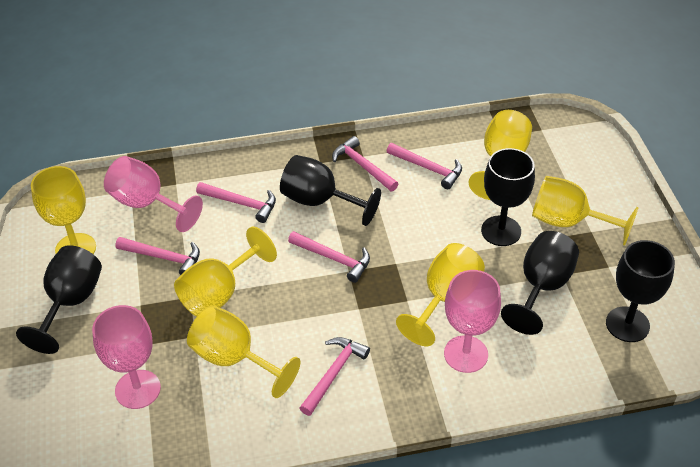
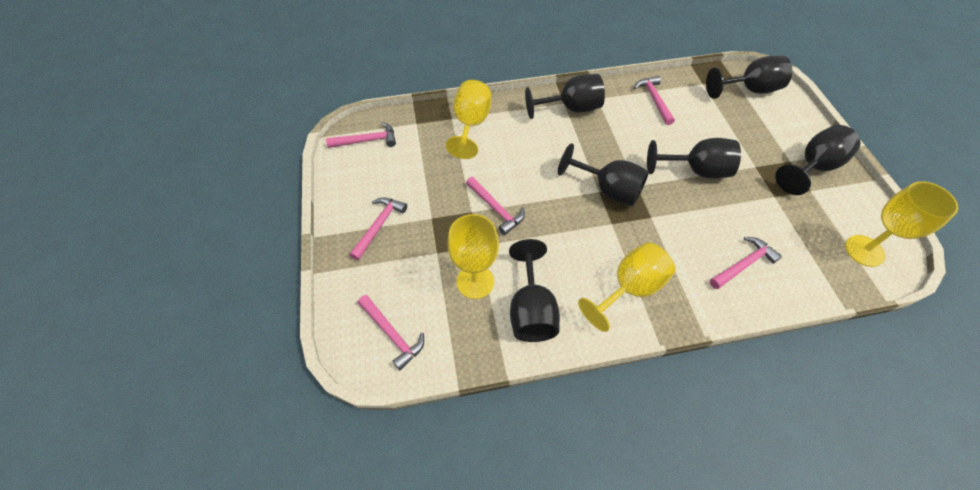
black goblet: [16,245,102,354] [280,155,381,226] [481,148,535,246] [501,231,579,335] [606,240,675,342] = 5 -> [509,239,560,342] [525,74,605,119] [558,143,649,206] [647,138,741,178] [706,56,792,99] [775,125,861,195] = 6
pink goblet: [92,305,161,409] [104,156,203,232] [444,270,501,373] = 3 -> none = 0
yellow goblet: [31,166,96,254] [174,226,277,317] [187,305,300,398] [396,243,485,346] [468,110,532,200] [532,176,639,246] = 6 -> [446,80,491,159] [448,214,499,299] [578,242,675,332] [845,181,958,267] = 4

